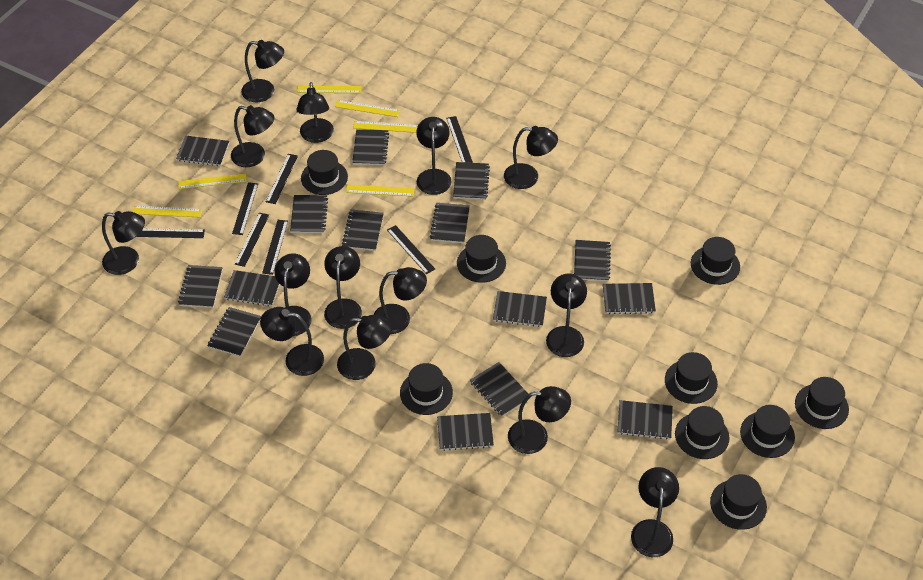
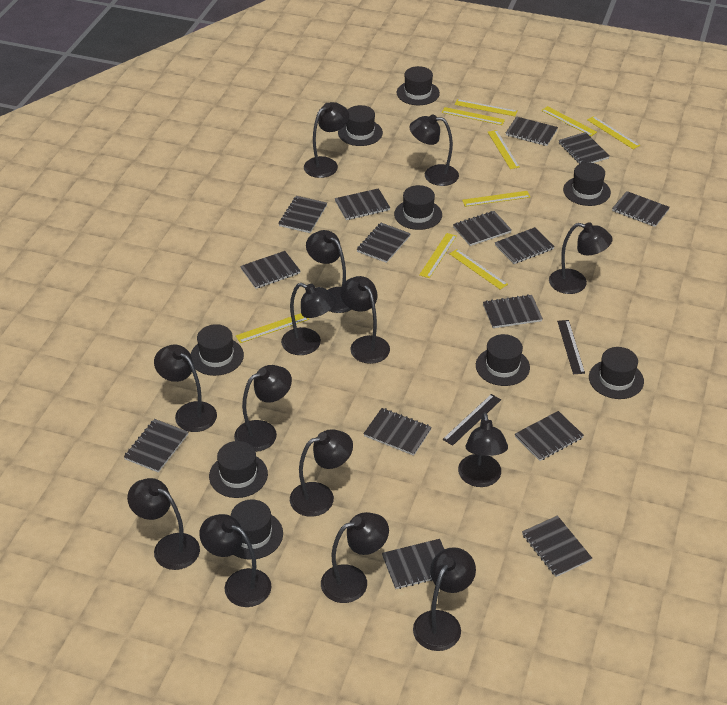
black ruler: [136,228,205,238] [232,182,258,235] [235,213,269,267] [262,220,288,275] [266,154,298,204] [387,225,435,274] [446,116,473,163] = 7 -> [443,394,501,446] [557,320,585,374] = 2
yellow ruler: [133,206,202,217] [178,174,247,189] [297,85,362,93] [335,100,400,117] [346,185,415,197] [353,121,418,133] = 6 -> [236,313,309,343] [419,233,457,278] [442,107,505,125] [449,249,508,289] [454,99,517,116] [462,191,530,207] [488,130,520,169] [541,106,597,136] [587,116,640,149] = 9

